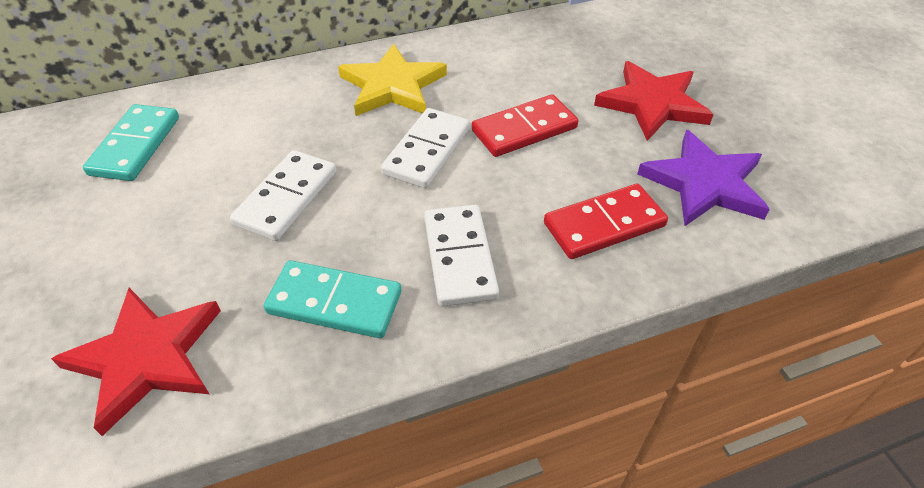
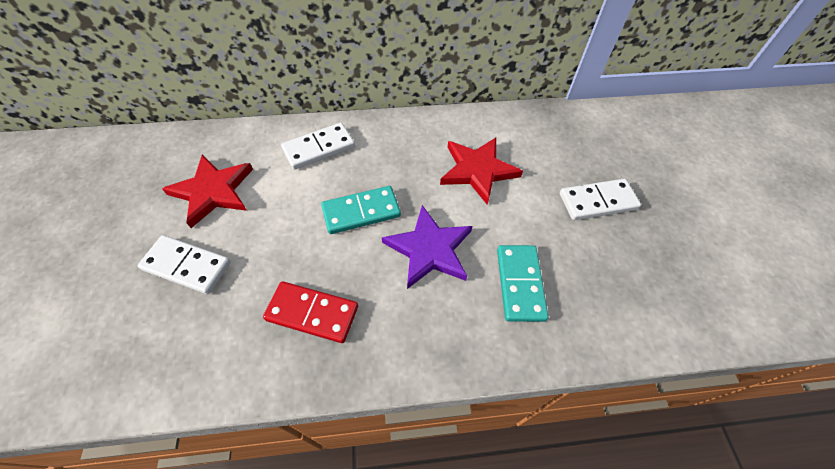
red domino: [472,94,578,157] [544,183,668,259] = 2 -> [263,281,358,343] = 1
yellow star: [338,43,447,116] = 1 -> none = 0

